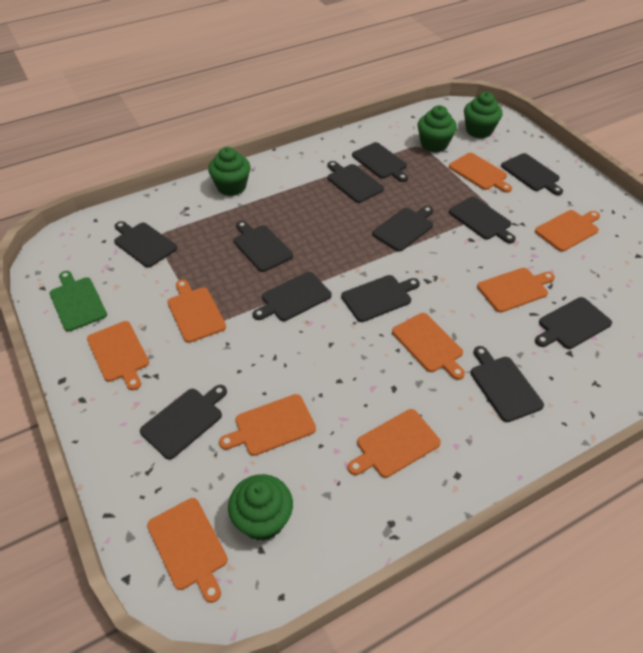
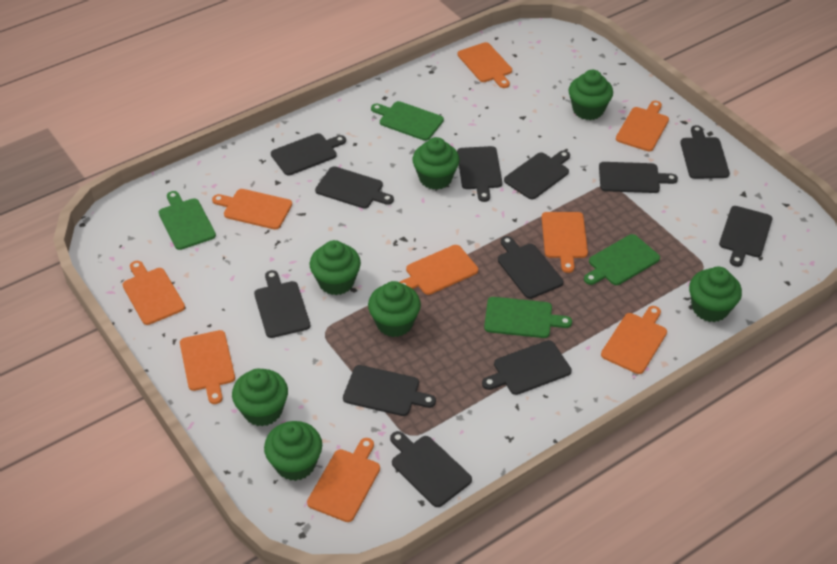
green cupcake: [208,147,251,196] [228,474,293,541] [417,105,457,152] [464,92,503,138] = 4 -> [232,369,288,427] [264,421,322,481] [310,240,361,295] [368,281,421,337] [412,137,460,190] [569,70,613,120] [689,267,742,322] = 7
green cutting board: [50,271,107,332] = 1 -> [159,191,216,250] [371,101,444,141] [484,297,572,338] [584,234,660,285] = 4

